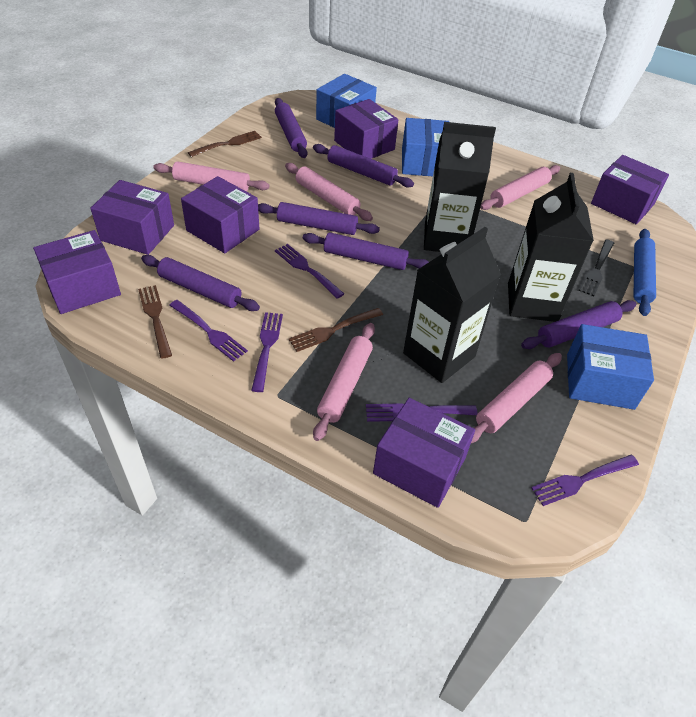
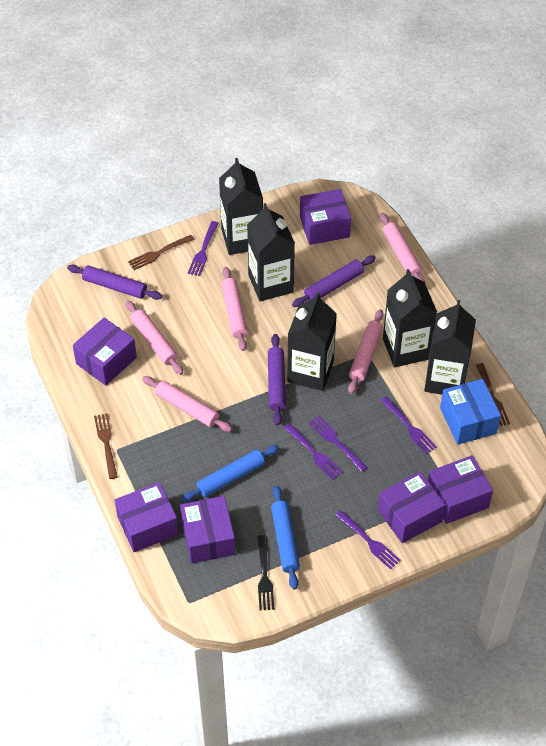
black carton: [403,227,501,383] [424,122,496,252] [508,173,594,322] = 3 -> [219,158,263,255] [247,203,295,301] [287,292,337,391] [383,269,437,367] [424,300,476,395] = 5
blue box: [316,74,377,128] [402,118,450,176] [567,324,654,410] = 3 -> [440,379,501,445] = 1
blue rolling pin: [634,229,656,316] = 1 -> [181,445,279,502] [271,485,300,590] = 2
purple rolling pin: [141,255,260,311] [258,202,380,235] [275,98,307,158] [303,233,429,270] [313,144,414,188] [521,300,636,349] = 6 -> [67,265,162,300] [268,334,286,425] [292,255,376,307] = 3

